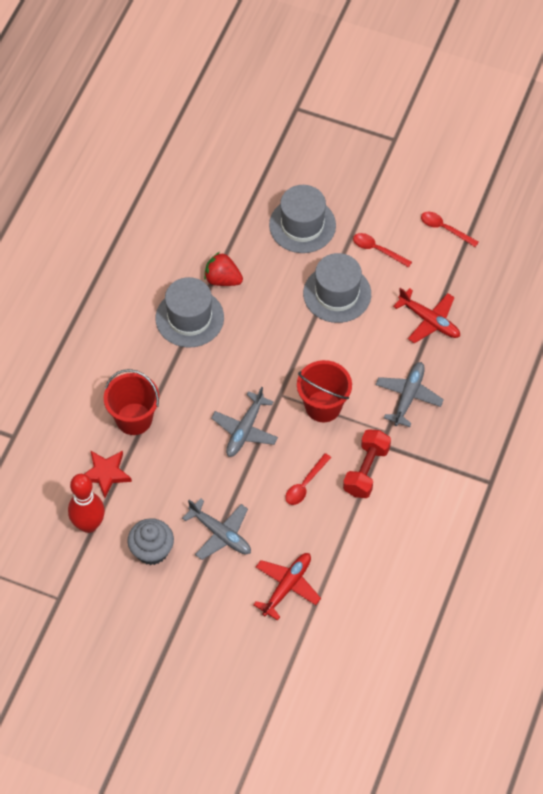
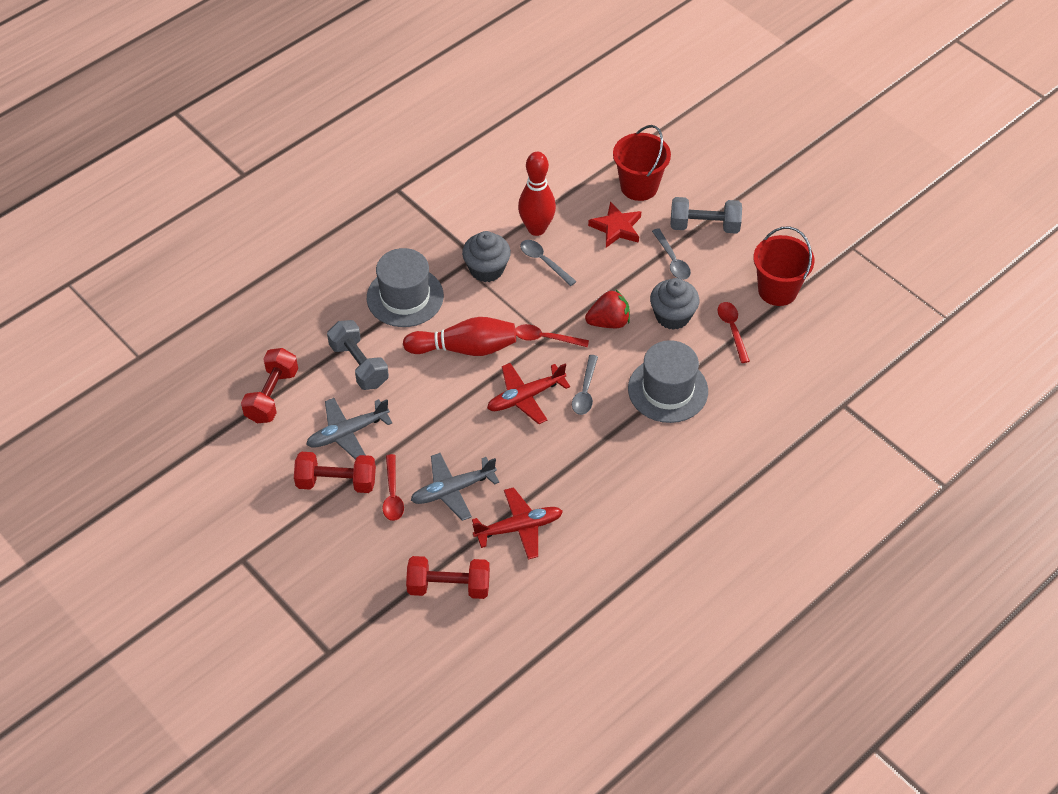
grey cupcake: [127,518,174,565] = 1 -> [462,231,511,282] [650,278,699,330] = 2
grey dumbbell: none = 0 -> [327,320,389,390] [671,197,742,234] = 2
grey hat: [155,277,224,348] [269,185,336,253] [303,253,371,323] = 3 -> [367,248,444,327] [628,340,708,423] = 2
grey plane: [182,498,251,560] [211,387,278,457] [375,362,444,427] = 3 -> [306,398,392,460] [410,453,499,521] = 2
grey spoon: none = 0 -> [520,240,577,286] [572,355,598,415] [652,228,691,280] = 3
red bowling pin: [68,474,105,533] = 1 -> [403,317,516,356] [518,152,556,236] = 2
red dumbbell: [343,429,391,498] = 1 -> [241,348,298,423] [294,452,376,493] [406,556,490,599] = 3

